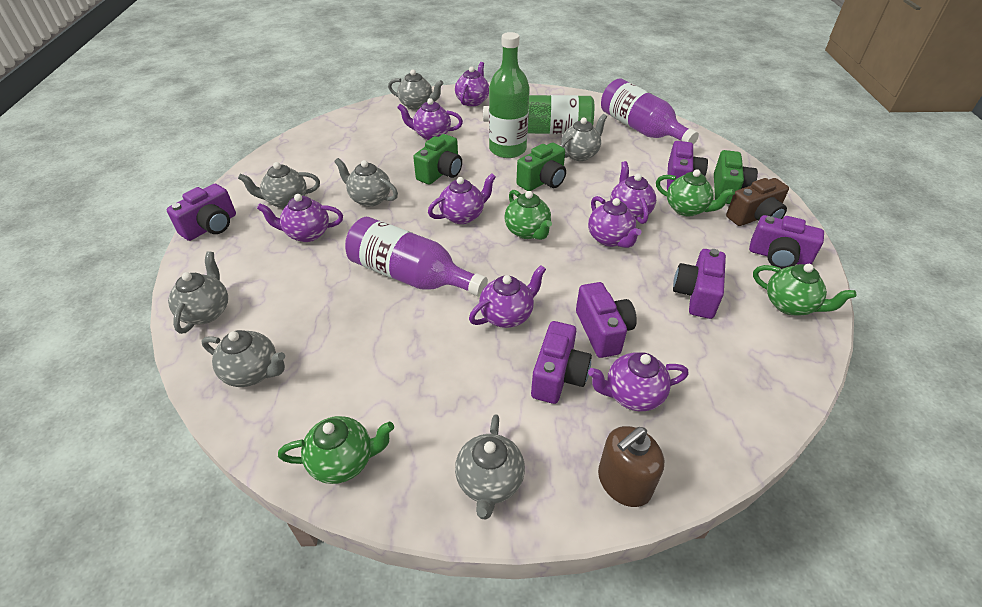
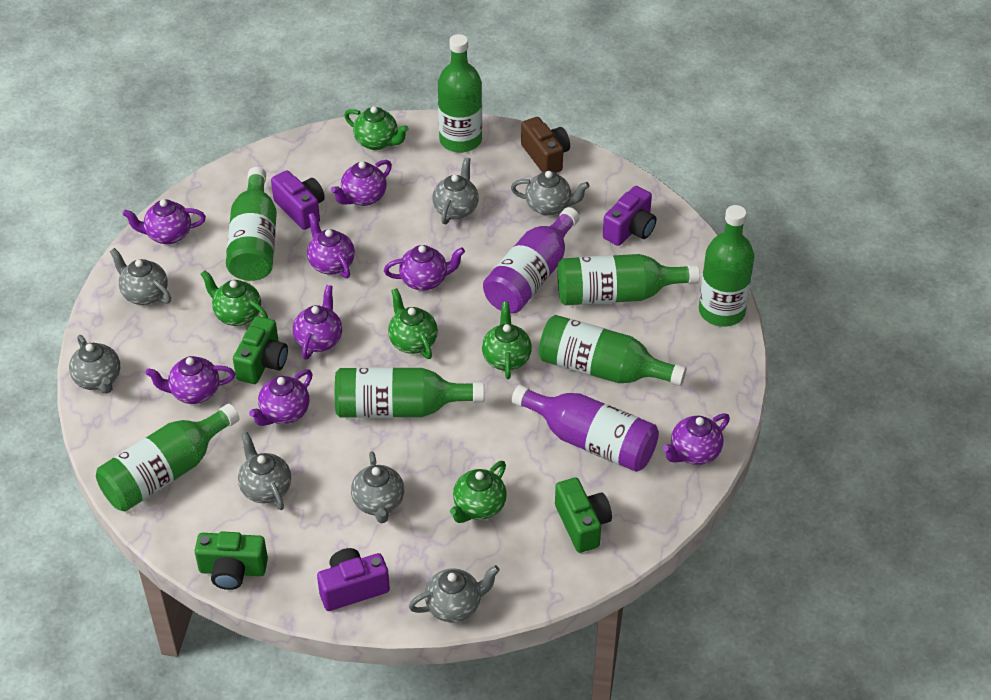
brown soap dispenser: [598,426,665,507] = 1 -> none = 0
green bottle: [483,95,594,134] [489,32,530,158] = 2 -> [96,404,240,511] [226,167,277,281] [335,367,484,418] [438,34,482,153] [539,315,686,386] [557,254,700,305] [699,205,754,327] = 7
green teapot: [278,416,394,484] [504,190,552,240] [656,169,735,216] [753,264,856,316] = 4 -> [201,270,268,326] [344,106,409,150] [388,288,438,359] [450,461,507,523] [482,302,532,379] = 5
purple camera: [166,184,236,241] [531,321,592,404] [576,282,637,358] [667,141,708,191] [673,249,726,319] [749,215,824,269] = 6 -> [271,170,325,230] [317,548,390,611] [603,186,656,246] = 3

